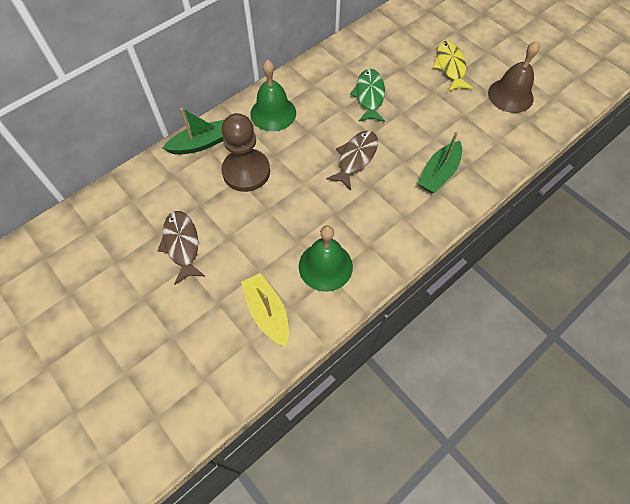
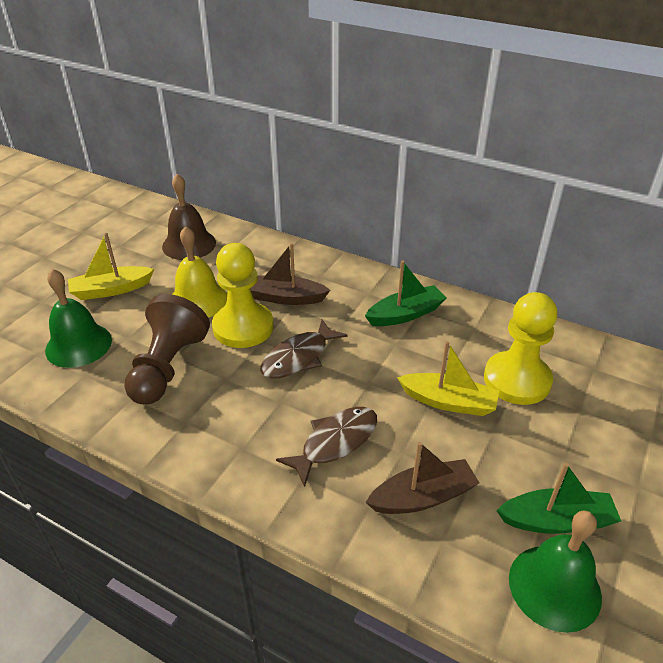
brown boat: none = 0 -> [250,243,330,305] [365,442,479,514] = 2
green fish: [350,69,385,122] = 1 -> none = 0
yellow bell: none = 0 -> [172,226,227,318] = 1
yellow boat: [241,273,289,347] = 1 -> [68,233,154,300] [397,341,499,416] = 2
yellow fish: [433,41,473,91] = 1 -> none = 0
yellow pawn: none = 0 -> [212,243,274,348] [484,292,557,405] = 2

